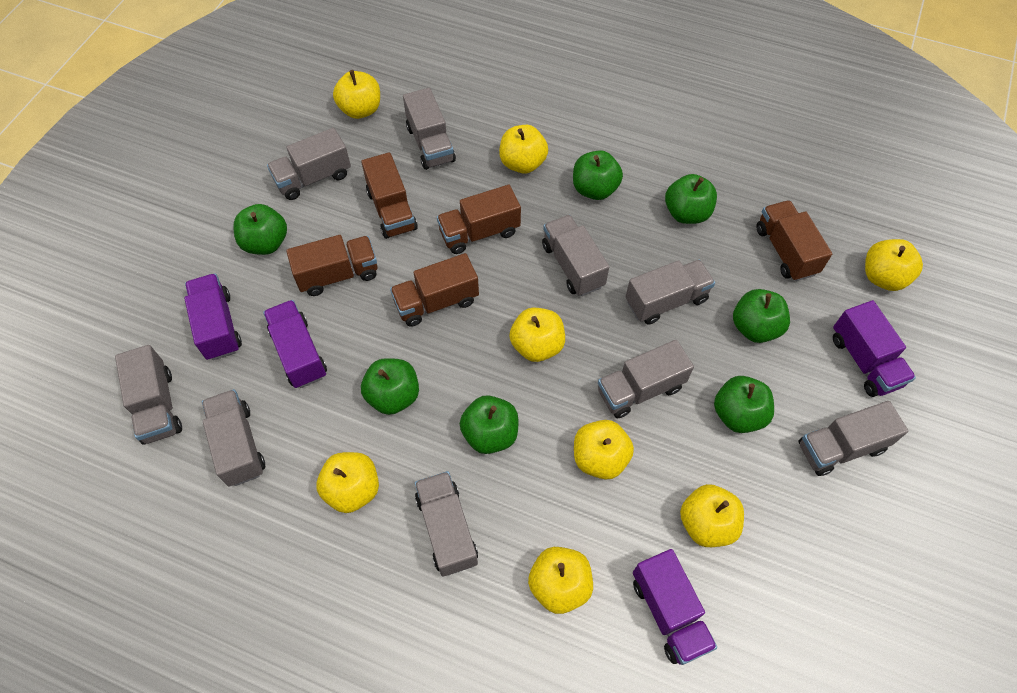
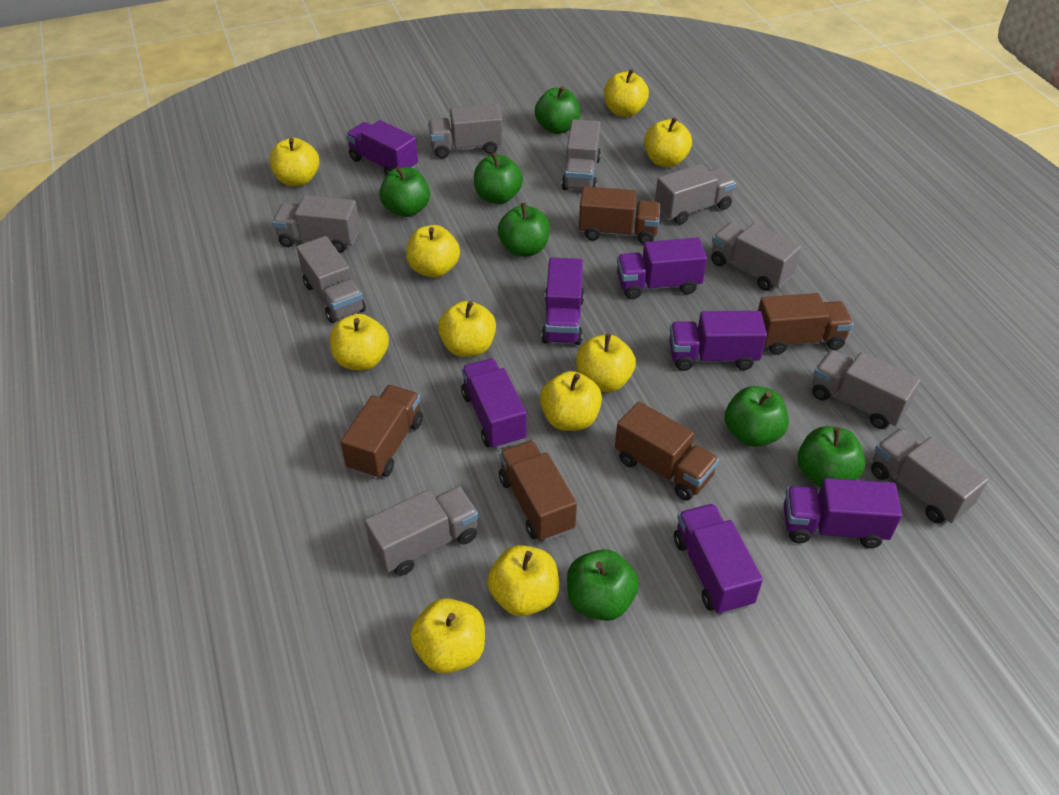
purple truck: [184,273,242,360] [263,300,327,388] [633,549,717,665] [833,300,916,397] = 4 -> [346,120,418,176] [461,359,527,449] [541,257,584,345] [617,237,707,299] [669,311,767,371] [674,504,763,615] [784,478,902,548] = 7
yellow apple: [316,452,379,513] [333,70,380,119] [499,125,548,173] [509,308,565,362] [528,547,593,614] [574,420,634,479] [680,484,744,547] [865,239,923,291] = 8 -> [270,138,319,186] [330,314,389,370] [406,225,460,278] [410,598,485,674] [438,301,496,357] [487,545,559,616] [540,371,602,431] [576,334,636,392] [604,69,649,117] [644,117,692,167] = 10

